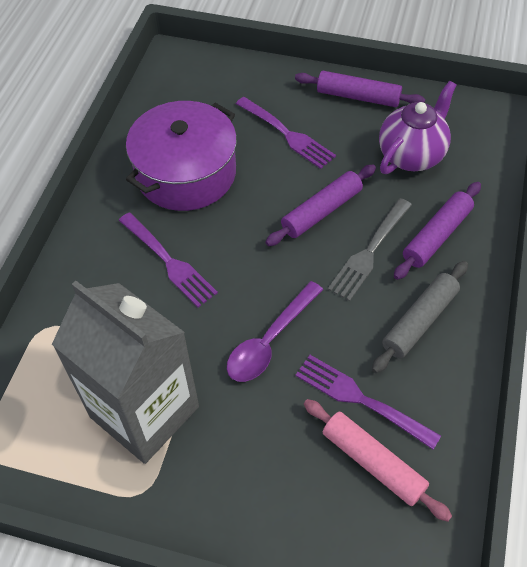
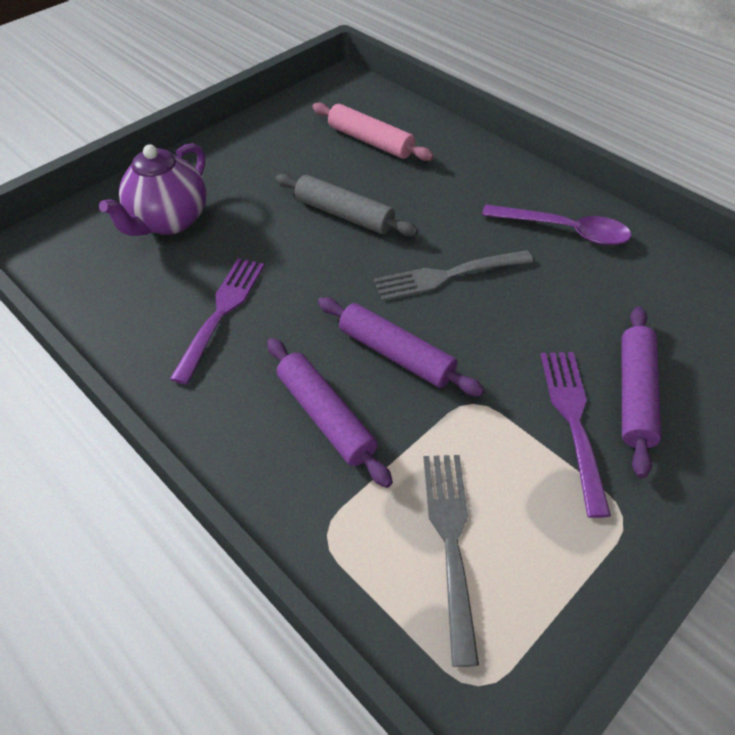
grey carton: [52,281,199,464] = 1 -> none = 0
grey fork: [328,198,412,301] = 1 -> [374,250,533,301] [423,455,479,667] = 2
purple fork: [119,213,218,307] [236,97,336,169] [295,355,441,450] = 3 -> [170,258,265,385] [541,352,611,518] = 2
purple pot: [126,101,237,211] = 1 -> none = 0

